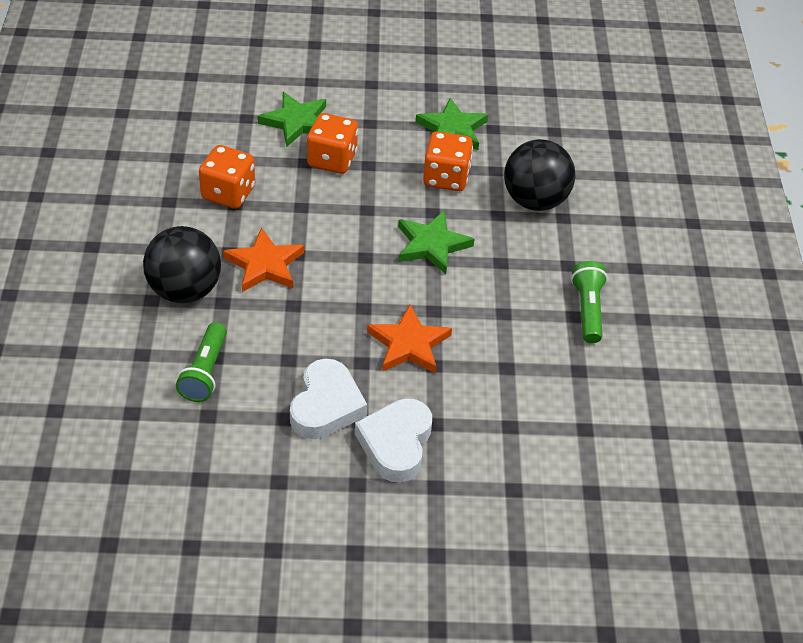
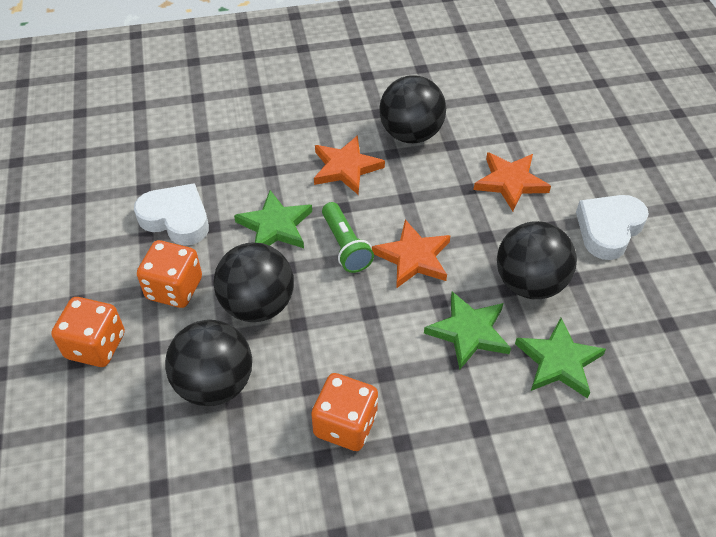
black ball: [143,226,221,303] [504,139,576,211] = 2 -> [165,320,252,406] [214,243,294,322] [379,75,446,143] [497,221,577,299] = 4
green flashlight: [176,322,227,402] [571,261,607,343] = 2 -> [322,202,374,273] = 1
orange star: [223,227,304,292] [367,305,452,374] = 2 -> [314,135,385,194] [372,220,451,288] [474,152,551,211] = 3

